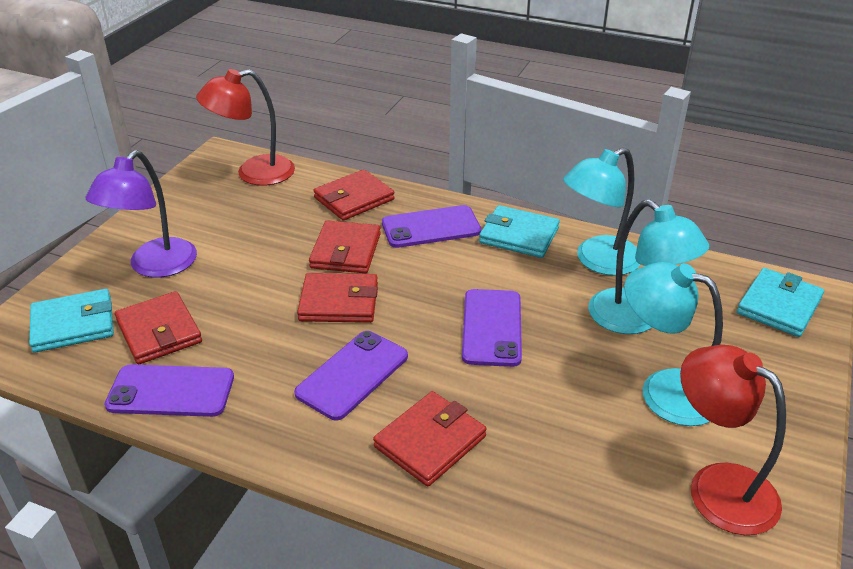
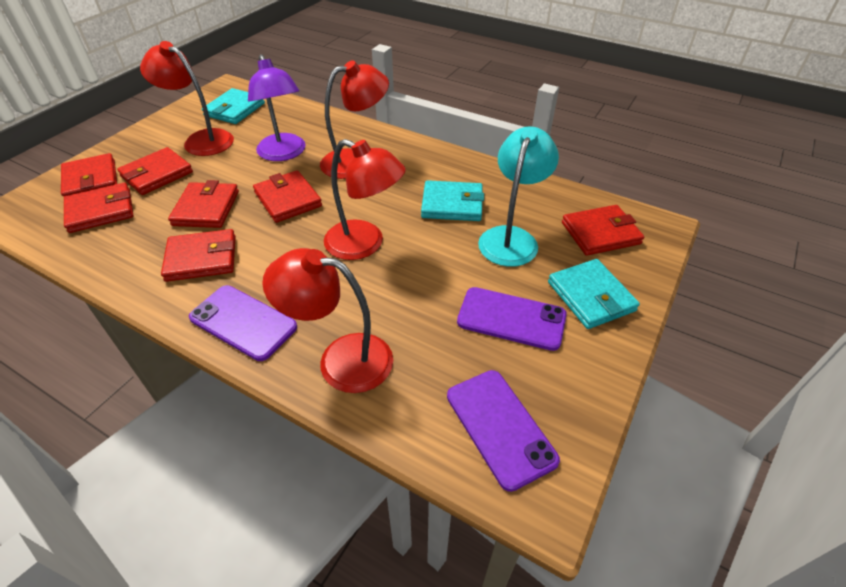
purple phone: [104,364,234,417] [294,331,408,420] [382,205,481,248] [462,289,522,367] = 4 -> [189,285,297,361] [447,370,560,492] [457,287,567,351] = 3
red lamp: [196,69,295,186] [680,345,786,535] = 2 -> [140,41,234,156] [262,248,393,393] [320,60,389,179] [324,139,406,260] = 4
red wallet: [115,291,202,364] [297,273,378,323] [309,220,381,273] [313,169,395,221] [373,391,487,486] = 5 -> [61,153,117,197] [64,183,133,233] [117,147,193,195] [161,229,236,282] [168,180,239,228] [253,170,322,223] [562,205,644,256] = 7
turquoise lamp: [563,147,641,276] [588,200,709,334] [624,262,723,426] = 3 -> [478,126,559,267] = 1

